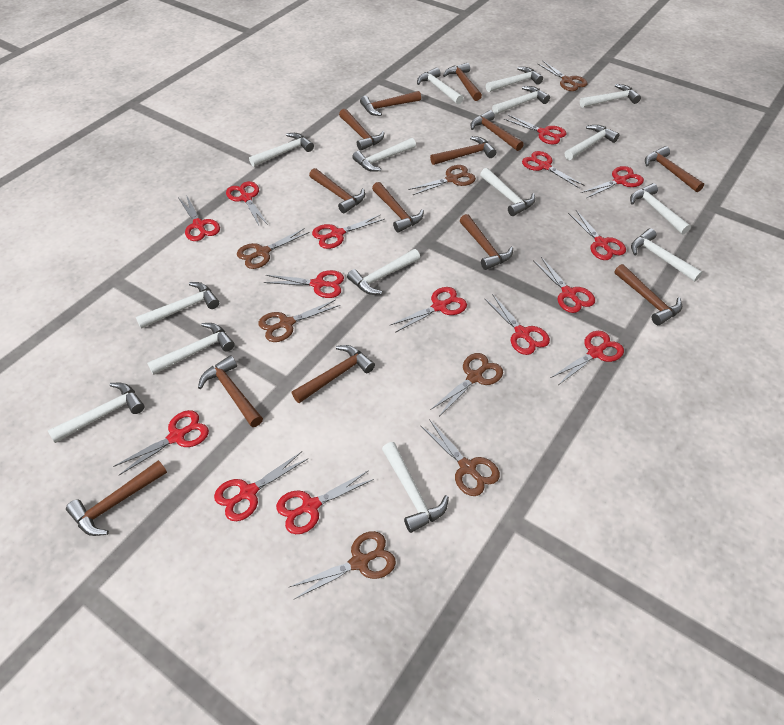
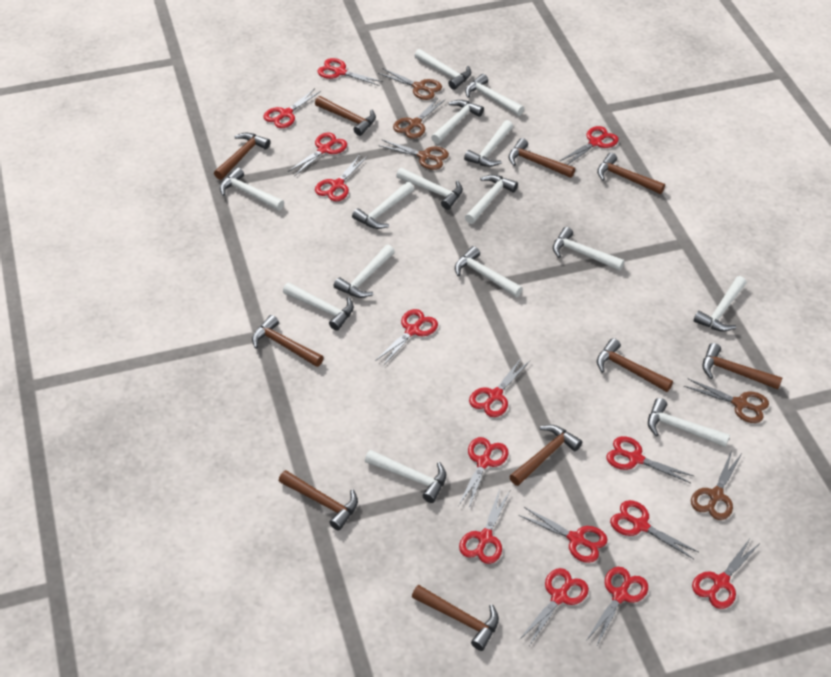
brown hammer: [66,460,167,536] [198,355,263,427] [292,345,375,403] [309,168,365,213] [339,109,385,151] [360,91,421,116] [372,182,424,233] [430,136,496,165] [443,63,482,101] [460,214,513,270] [471,110,524,151] [614,264,682,325] [645,146,704,192] = 13 -> [214,133,271,180] [252,315,324,367] [279,470,358,531] [315,96,376,136] [412,585,499,651] [508,138,575,178] [509,425,582,486] [597,153,665,194] [597,338,673,392] [702,343,782,389] = 10
brown scissors: [237,228,309,269] [258,300,340,342] [290,531,396,599] [408,165,476,195] [421,419,500,496] [431,353,503,416] [537,61,587,91] = 7 -> [378,68,442,100] [378,140,449,170] [393,97,446,139] [684,378,769,423] [691,451,741,520] = 5

